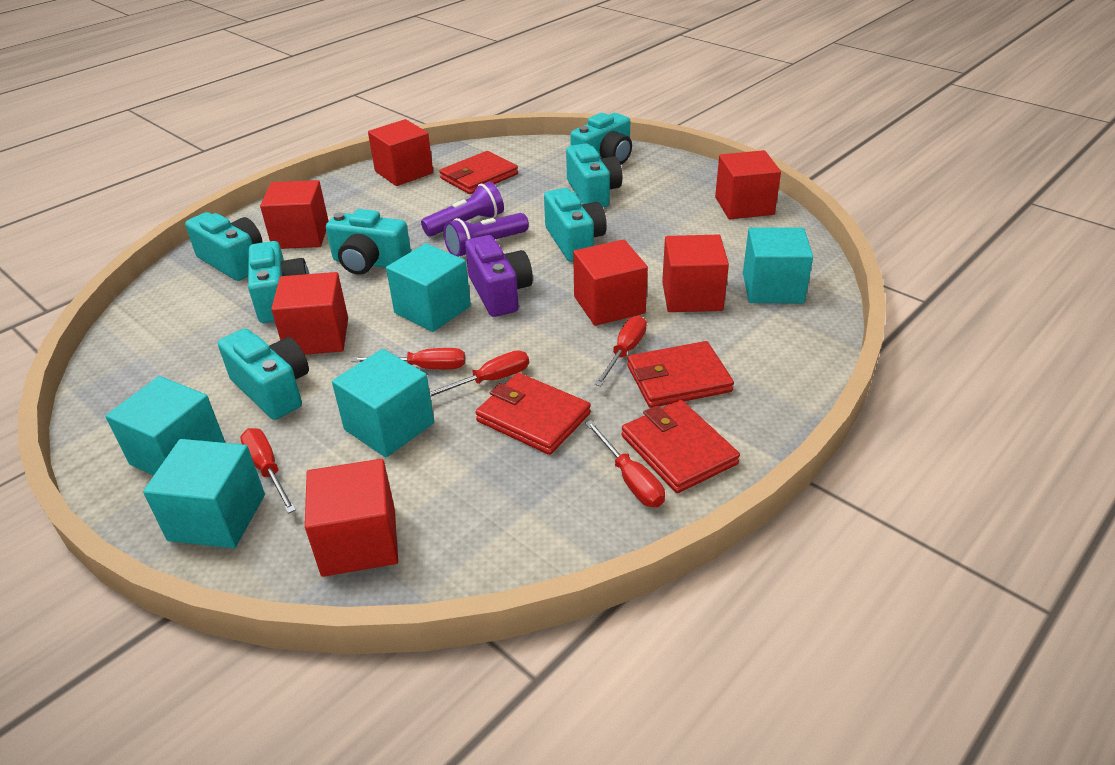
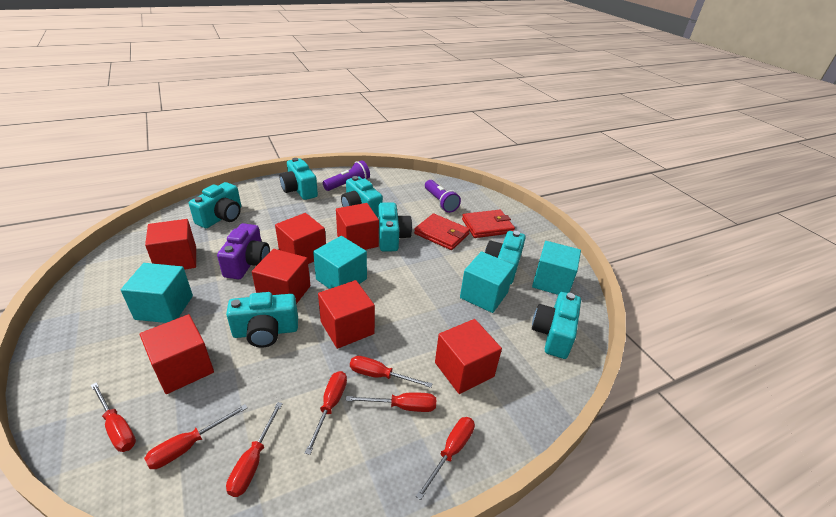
red screwdriver: [240,428,296,514] [351,348,465,369] [430,350,529,397] [585,420,665,507] [595,316,647,386] = 5 -> [91,382,136,452] [144,404,247,469] [226,402,283,497] [305,371,347,455] [346,392,436,412] [350,356,433,388] [416,417,475,500] = 7
red wallet: [440,151,518,194] [475,373,591,455] [622,400,740,493] [627,341,734,408] = 4 -> [414,214,470,250] [462,210,515,238] = 2
turquoise cube: [106,376,225,476] [143,439,265,548] [332,349,434,457] [386,243,471,332] [743,227,813,303] = 5 -> [121,263,193,323] [313,236,367,289] [460,251,515,313] [532,241,581,295] = 4

